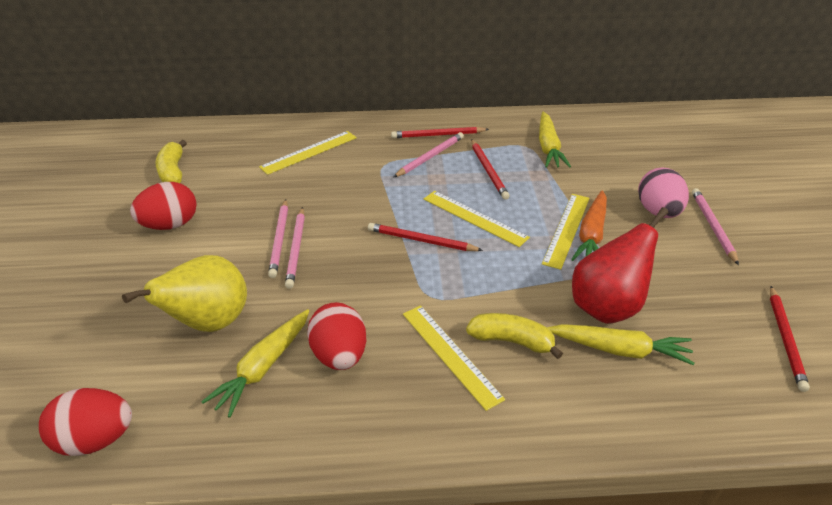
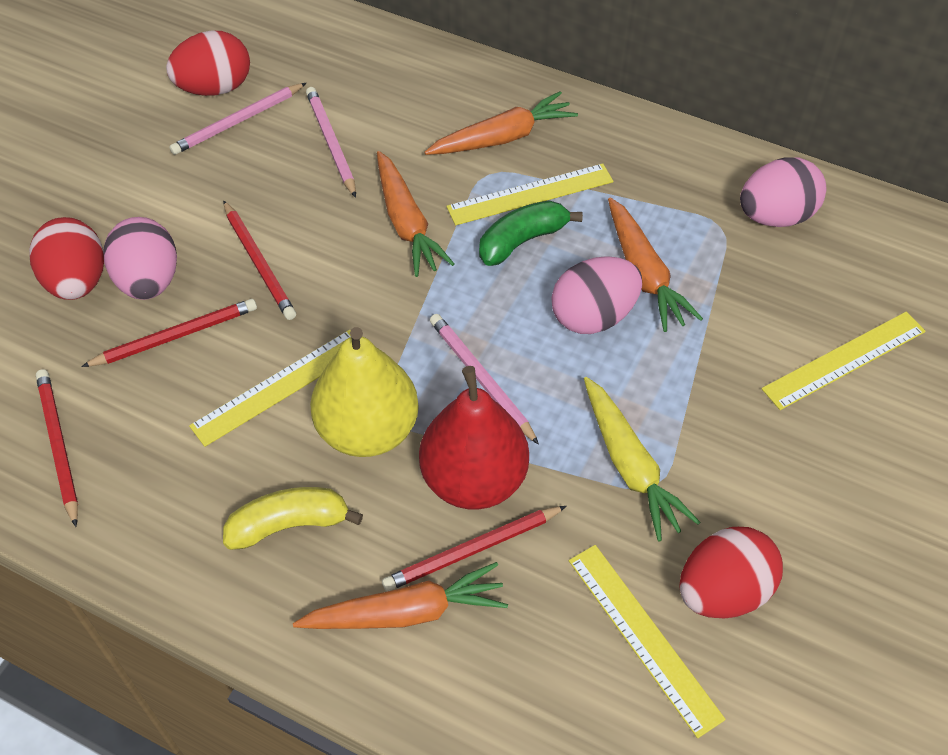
green banana: none = 0 -> [479,201,583,266] = 1
orange carrot: [571,190,607,261] = 1 -> [293,562,508,629] [377,151,454,277] [424,91,578,155] [608,197,703,332] = 4
pink egg: [638,168,689,218] = 1 -> [103,217,177,300] [551,256,642,334] [740,157,826,227] = 3
pink pencil: [268,199,288,278] [285,207,305,289] [394,132,464,177] [692,188,739,265] = 4 -> [169,83,306,155] [306,87,356,198] [430,314,539,445] = 3
yellow banana: [156,140,187,183] [466,313,563,359] = 2 -> [223,487,363,550] = 1
yellow carrot: [201,309,309,418] [539,112,571,168] [547,324,695,365] = 3 -> [584,377,700,542] = 1

